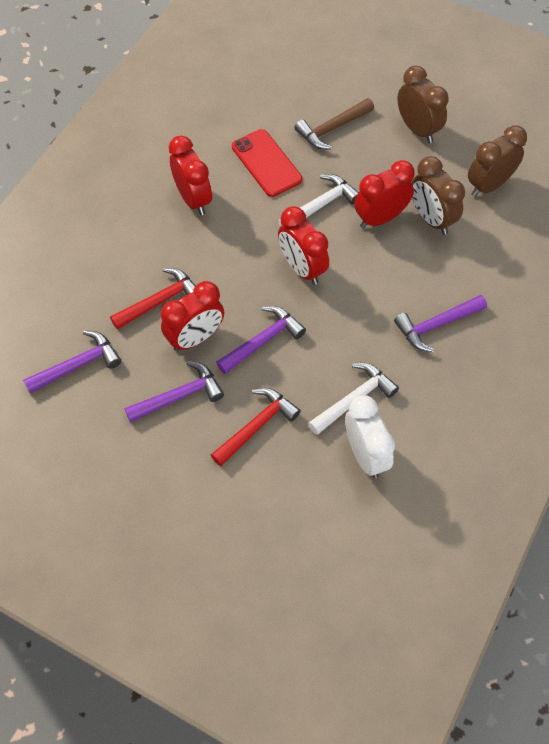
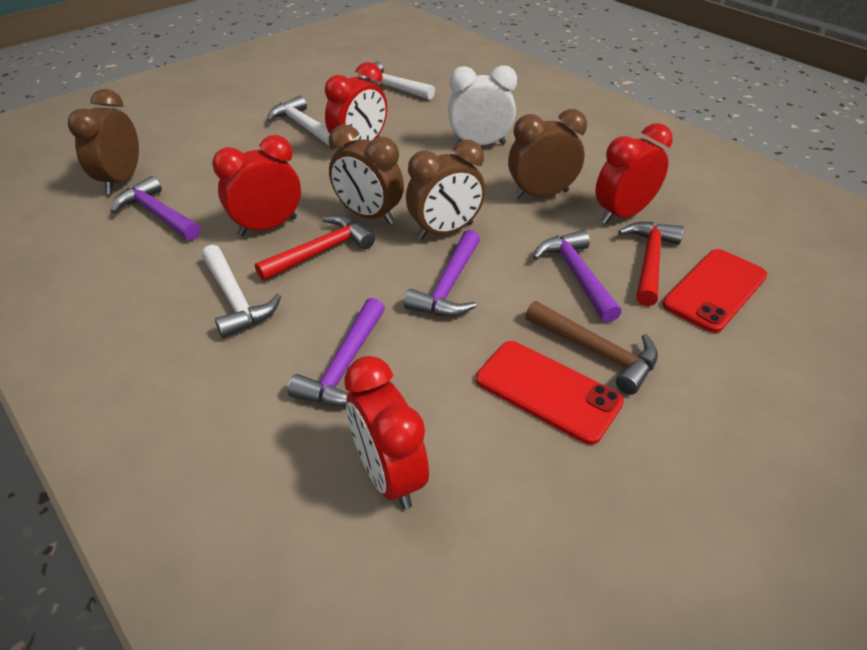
brown clock: [397,66,449,143] [412,156,465,235] [468,125,527,197] = 3 -> [68,89,139,194] [329,124,404,225] [406,140,485,240] [508,109,587,199] = 4
red phone: [232,129,302,197] = 1 -> [476,341,624,445] [662,249,768,333] = 2
white hammer: [278,174,359,227] [308,363,399,435] = 2 -> [202,245,281,338] [267,96,330,146] [358,61,435,100] = 3

